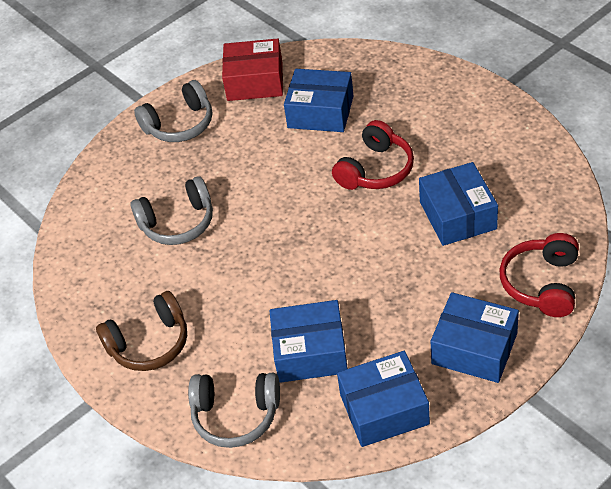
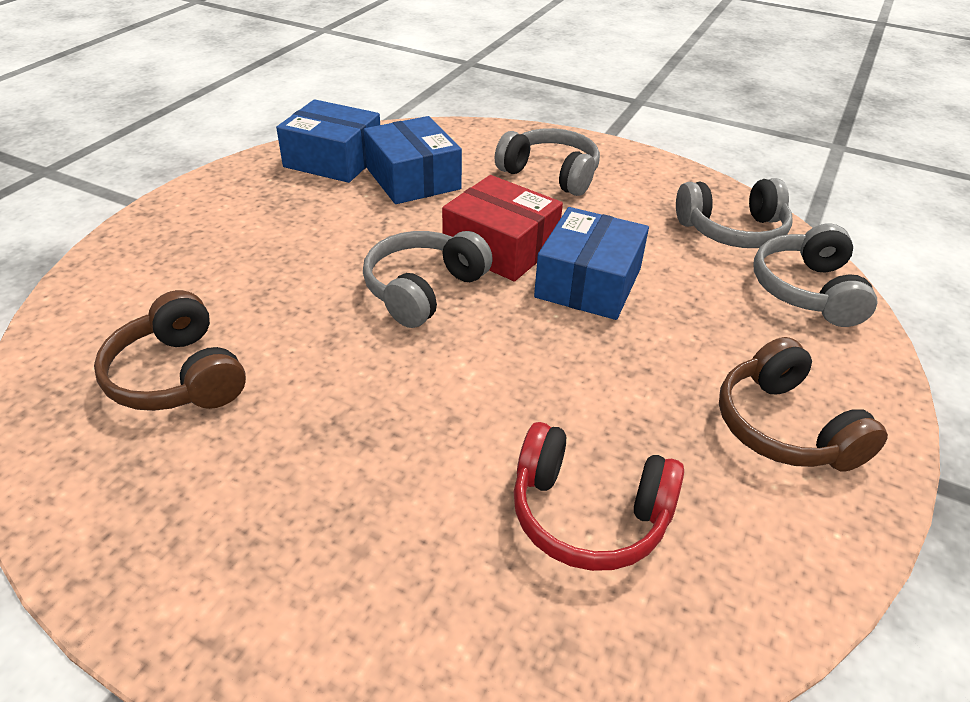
blue box: [269,300,348,383] [284,69,354,132] [337,351,430,447] [419,162,498,246] [431,292,519,383] = 5 -> [276,99,380,183] [364,116,462,204] [534,207,649,320] = 3
brown headphones: [96,291,187,371] = 1 -> [94,290,246,411] [719,337,888,472] = 2
grey headphones: [130,176,213,245] [134,80,212,142] [188,373,280,448] = 3 -> [363,231,493,328] [495,128,600,196] [676,178,793,248] [753,223,877,327] = 4
red headphones: [332,120,414,190] [499,233,579,317] = 2 -> [514,422,684,571] = 1

